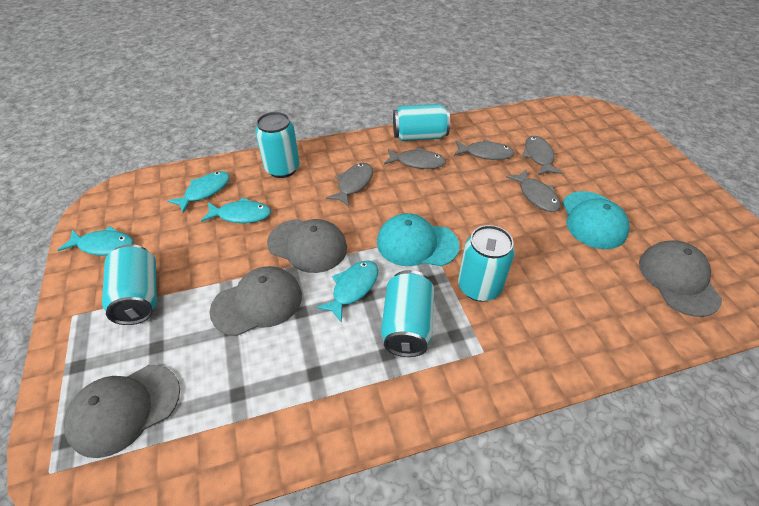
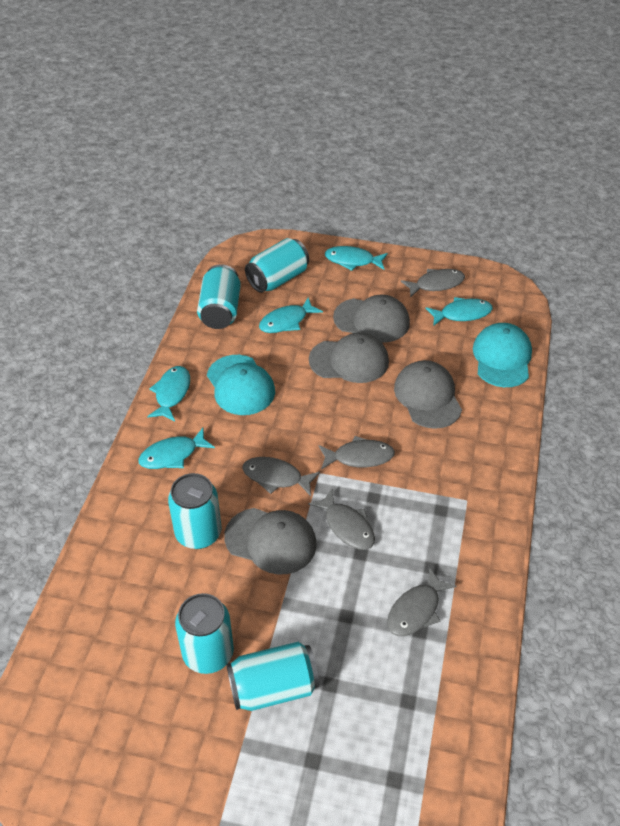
turquoise fish: [58,226,134,256] [167,171,230,213] [201,197,271,223] [316,260,378,323] = 4 -> [138,428,215,469] [147,366,190,421] [259,298,323,333] [325,246,388,271] [425,297,493,326] = 5

